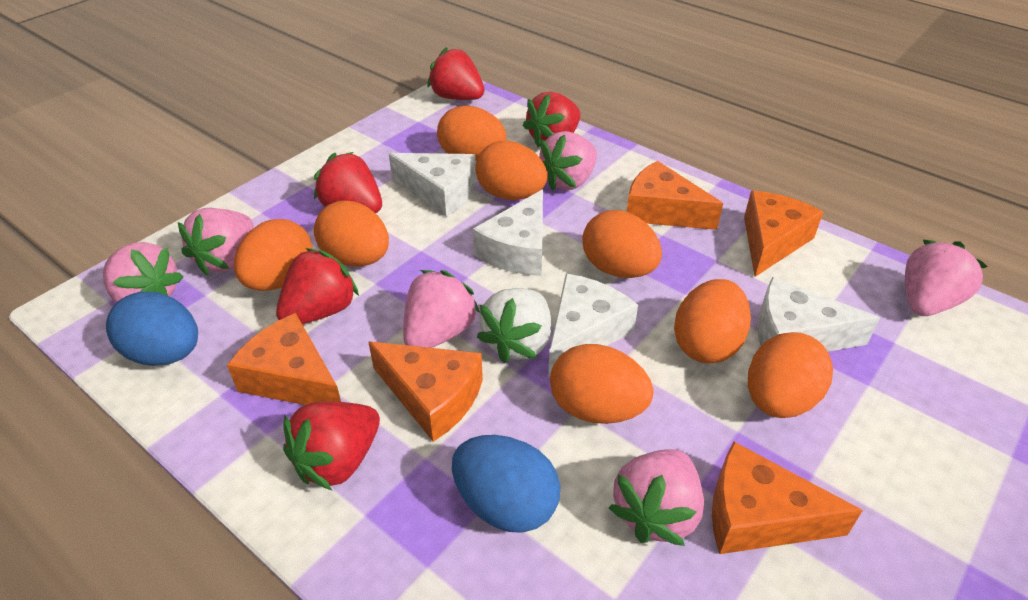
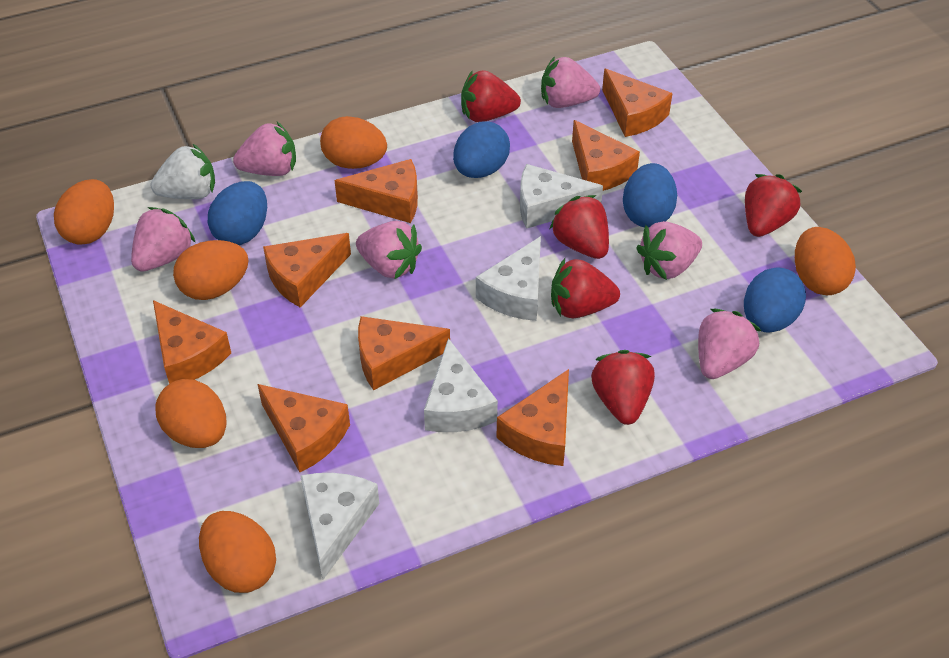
blue egg: [106,292,198,366] [452,435,560,533] = 2 -> [208,181,267,245] [453,121,510,178] [623,163,677,228] [744,268,806,333] = 4
orange cheese: [227,313,341,405] [369,341,483,442] [627,161,723,230] [712,441,863,554] [744,191,823,277] = 5 -> [153,300,231,384] [257,384,350,472] [263,233,351,307] [335,159,418,223] [358,316,450,390] [496,369,569,466] [572,120,640,191] [602,69,672,137] = 8
orange egg: [234,219,313,291] [314,200,389,267] [437,106,506,161] [475,141,547,200] [550,344,654,424] [583,210,662,278] [674,279,751,363] [748,332,833,418] = 8 -> [54,179,114,245] [155,379,226,448] [173,240,249,300] [199,511,276,593] [320,116,387,169] [795,227,856,295] = 6

